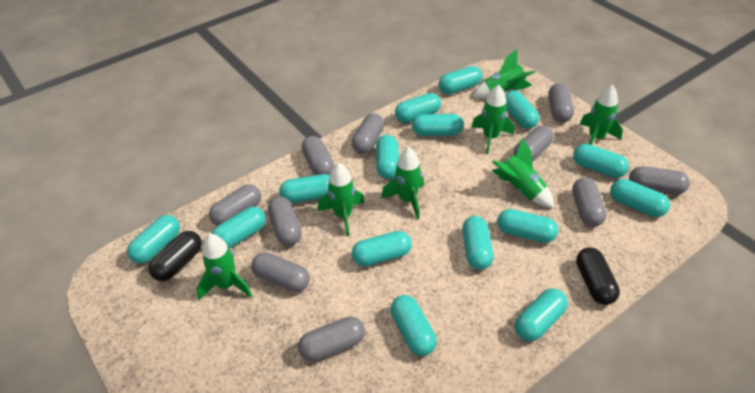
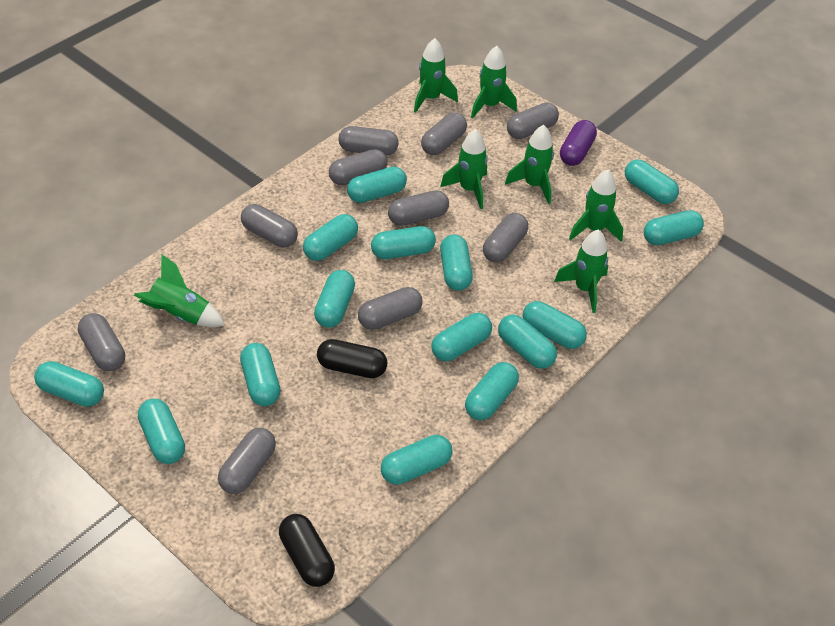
purple capsule: none = 0 -> [560,120,597,166] = 1

